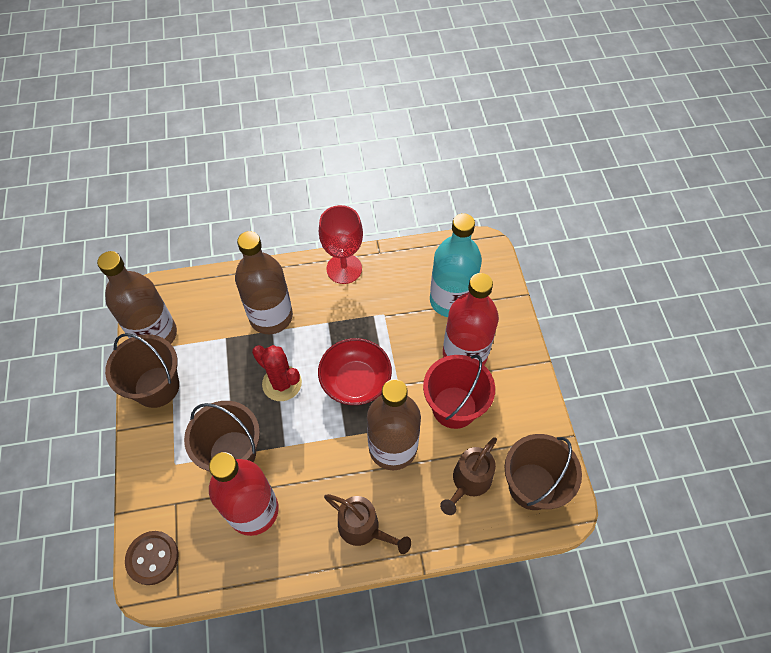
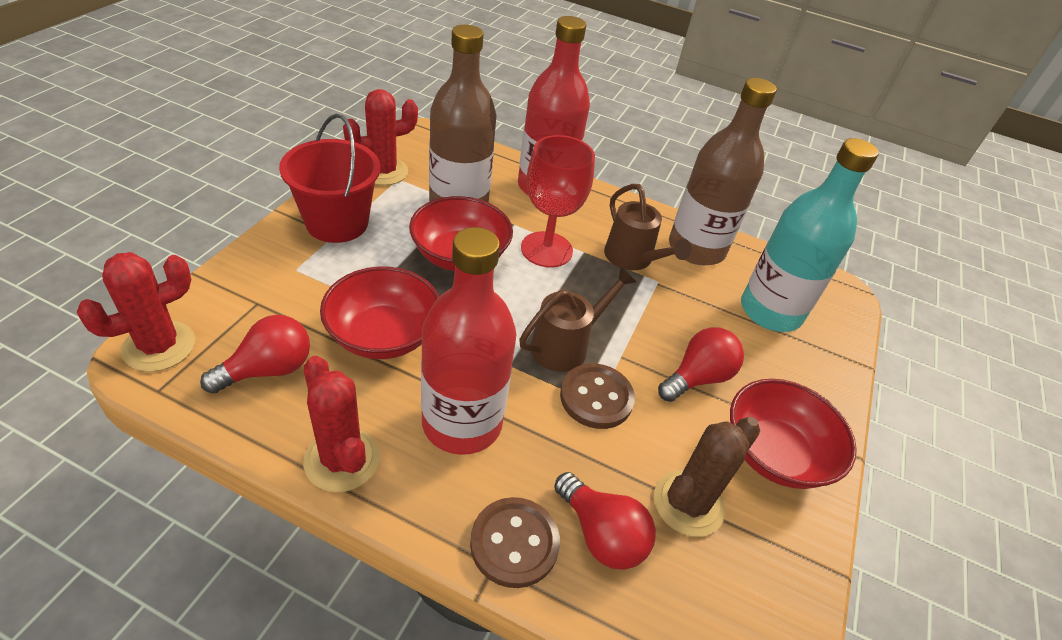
brown bottle: [97,251,177,344] [235,231,293,334] [367,379,421,470] = 3 -> [429,25,496,203] [669,78,777,265] = 2
brown bucket: [105,333,179,408] [184,401,260,471] [505,434,582,510] = 3 -> none = 0
brown button: [125,531,179,585] = 1 -> [470,497,560,588] [560,363,635,429] = 2
brown cactus: none = 0 -> [654,417,760,537] = 1
red bowl: [318,338,392,405] = 1 -> [320,266,439,359] [409,196,513,271] [730,379,857,489] = 3
red cactus: [252,345,302,401] = 1 -> [77,252,195,372] [303,356,380,492] [343,89,418,185] = 3
red light bulb: none = 0 -> [200,315,310,394] [554,472,656,570] [658,327,744,402] = 3

